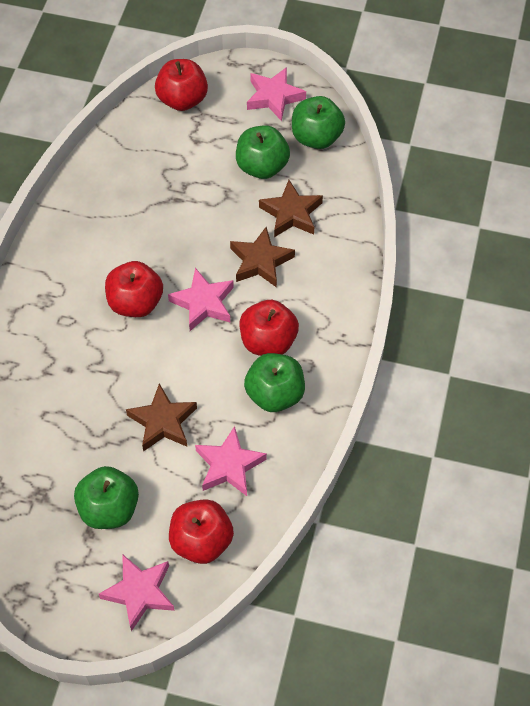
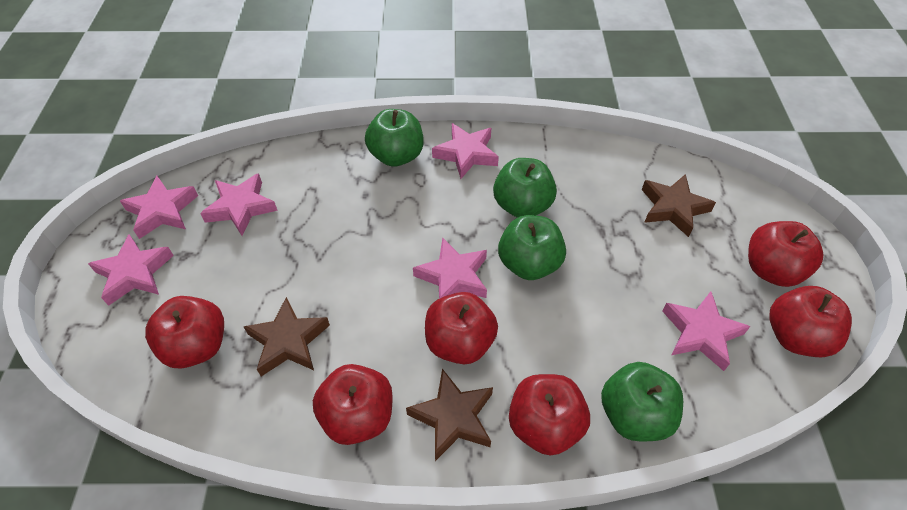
pink star: [99,554,175,631] [168,268,234,331] [195,426,267,496] [247,67,306,121] = 4 -> [88,234,174,306] [120,176,198,239] [200,173,278,236] [413,237,487,299] [432,123,499,179] [662,291,751,371] = 6
red apple: [105,261,163,317] [155,59,208,111] [169,499,234,564] [240,300,299,356] = 4 -> [145,296,224,369] [313,364,393,445] [425,292,498,364] [509,374,590,456] [748,221,823,287] [769,286,852,357] = 6

